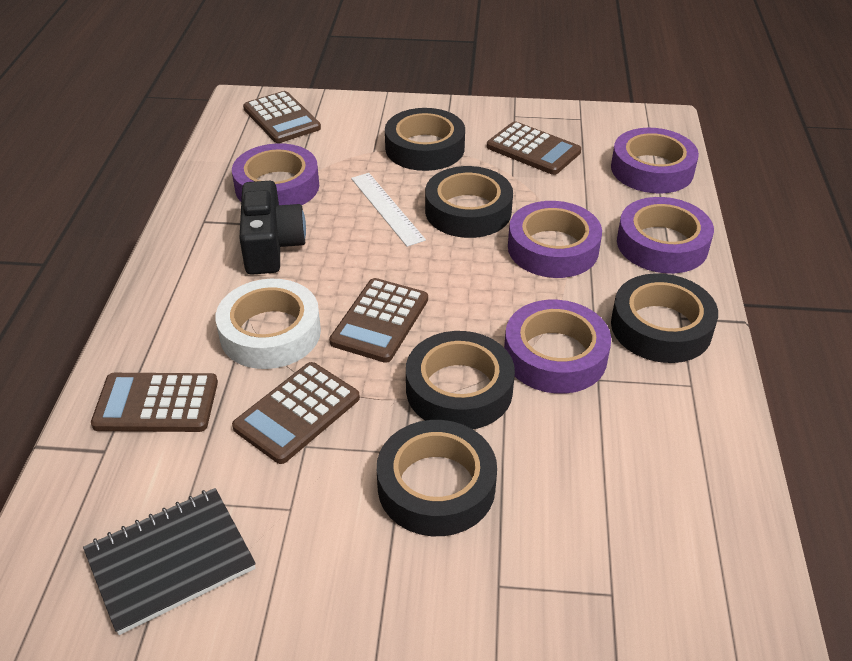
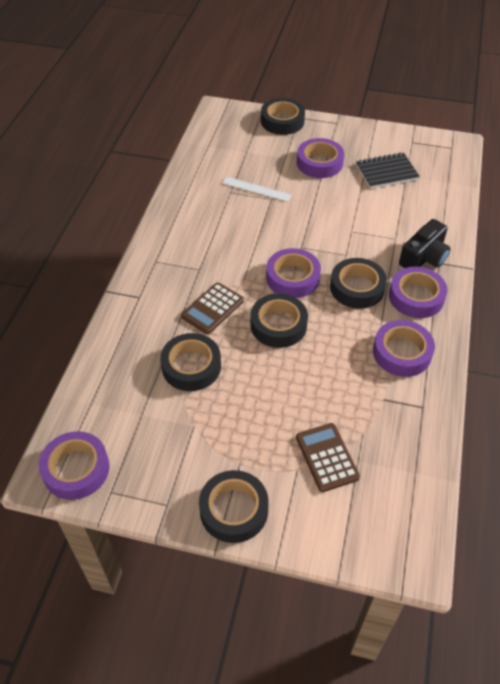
brown calculator: [91,373,218,432] [232,362,360,464] [243,91,321,143] [329,278,428,363] [487,121,581,175] = 5 -> [181,282,244,334] [296,423,360,492] = 2
white tape: [215,279,321,369] = 1 -> none = 0

